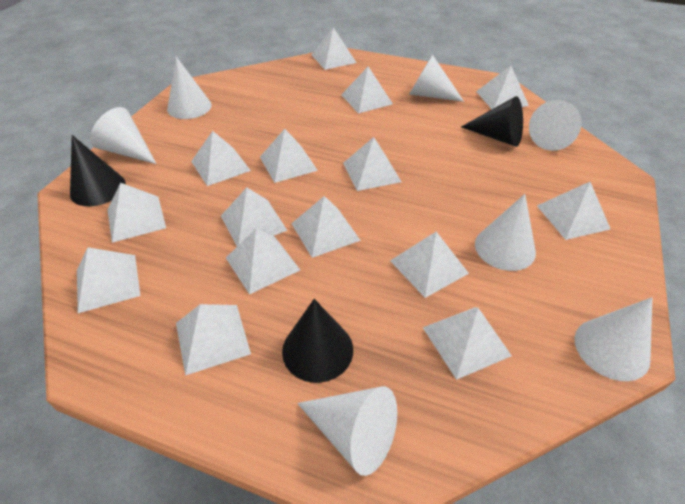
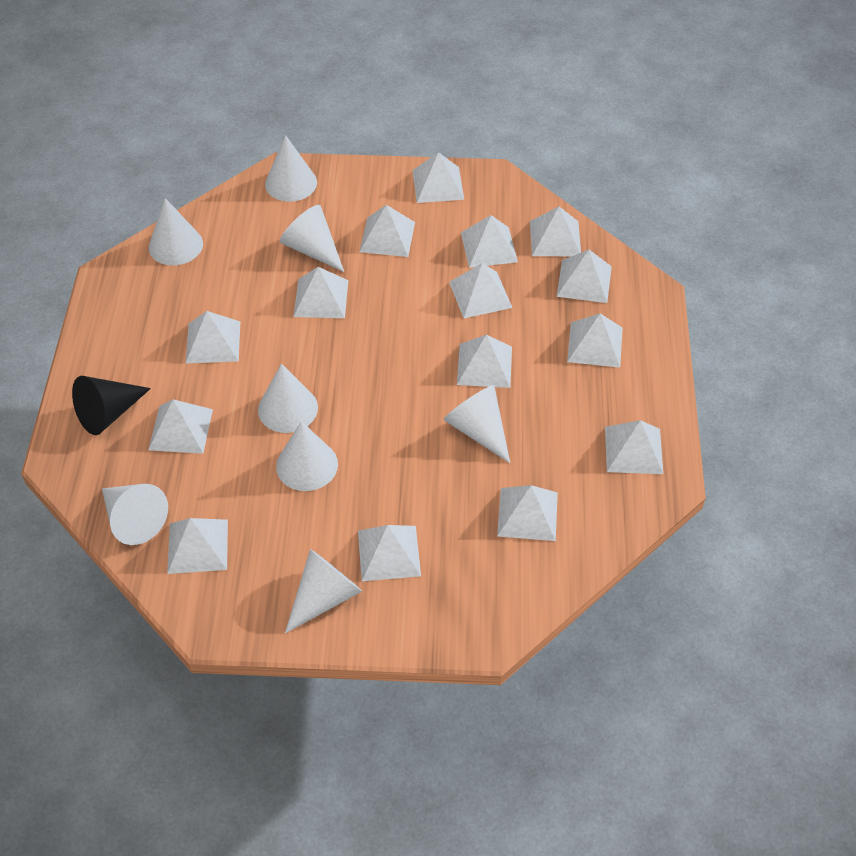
black cone: [70,135,126,206] [282,299,353,383] [461,96,523,147] = 3 -> [72,376,151,435] = 1
white cone: [90,107,156,164] [167,57,212,119] [297,386,397,476] [409,55,464,102] [475,194,536,271] [529,100,581,151] [575,297,652,381] = 7 -> [102,484,168,545] [149,198,203,265] [258,363,318,433] [265,135,317,202] [276,421,338,491] [280,205,344,272] [285,549,362,634] [444,385,510,463] = 8

